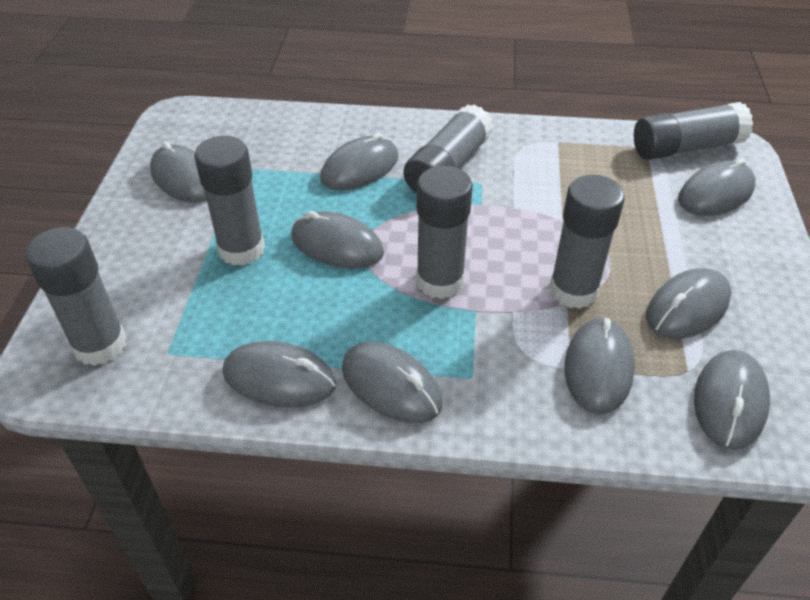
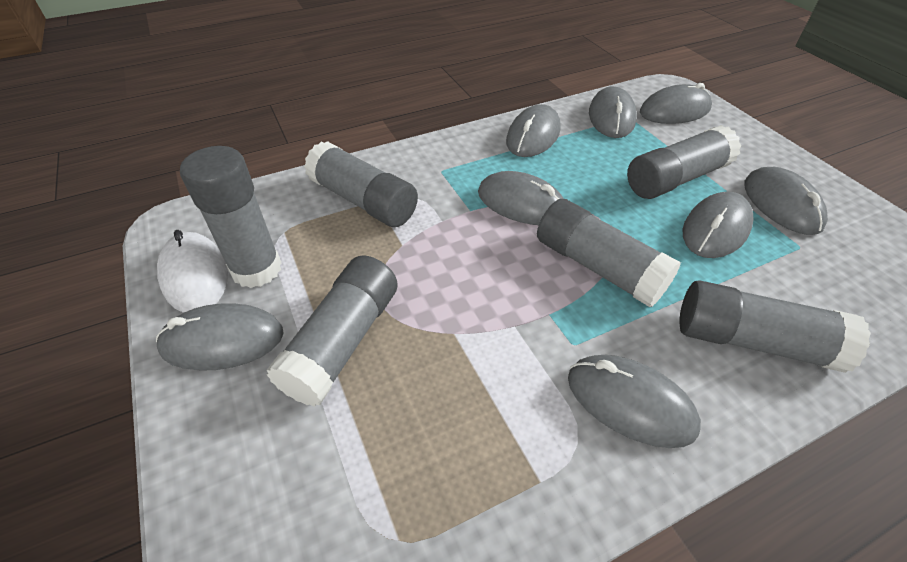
grey mouse: [150,141,207,203] [223,341,336,407] [291,211,384,268] [320,133,399,190] [342,342,442,423] [565,317,635,414] [646,268,731,339] [678,159,756,216] [694,350,770,450] = 9 -> [156,303,284,371] [478,171,564,225] [506,104,561,157] [568,355,701,448] [589,86,637,138] [640,83,712,124] [683,192,754,258] [744,167,828,235] = 8
white mouse: none = 0 -> [157,230,228,313] = 1

